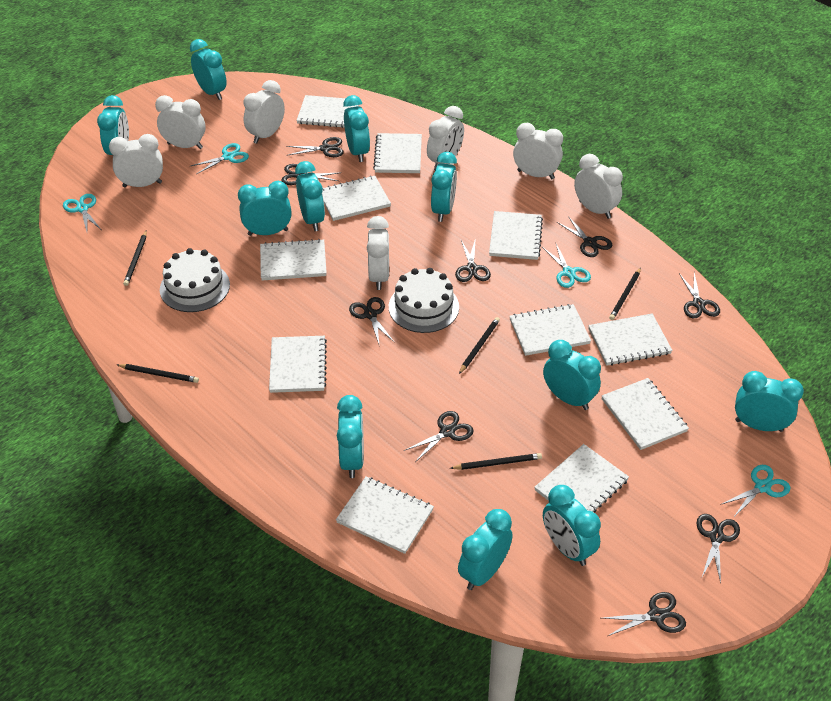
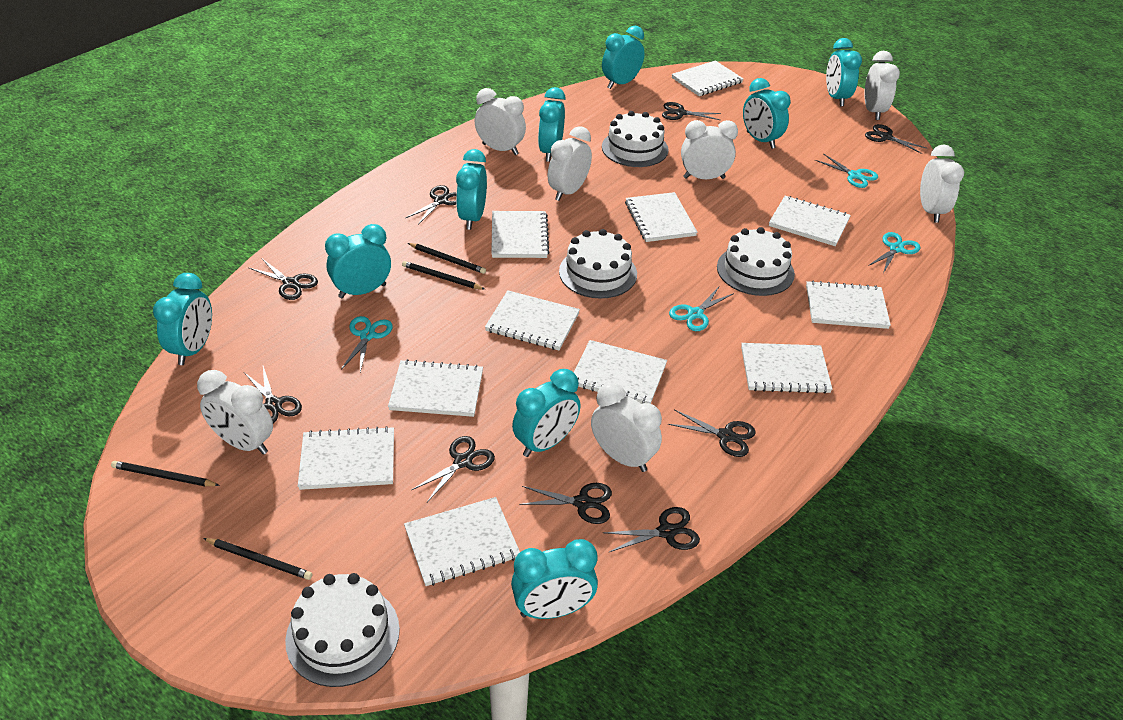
black pencil: [117,364,199,383] [123,230,147,286] [450,453,542,470] [459,317,500,374] [609,268,641,320] = 5 -> [111,461,220,486] [203,538,312,580] [402,261,485,289] [408,243,486,274] = 4
turquoise clock: [97,95,129,155] [190,39,227,100] [238,181,292,236] [295,161,325,231] [337,395,364,478] [343,95,370,162] [431,152,457,222] [458,509,513,590] [543,340,601,410] [543,485,601,566] [735,371,804,432] = 11 -> [153,273,212,365] [325,224,391,298] [456,149,487,230] [511,539,598,619] [512,369,580,457] [538,87,566,162] [602,26,644,89] [743,78,790,149] [826,38,862,106] = 9
white cake: [160,248,230,312] [389,268,459,333] = 2 -> [285,573,400,687] [559,229,637,298] [602,111,669,167] [717,227,795,296] = 4

